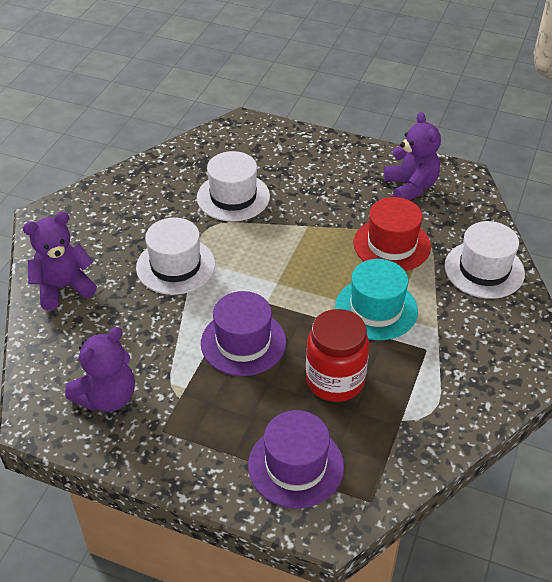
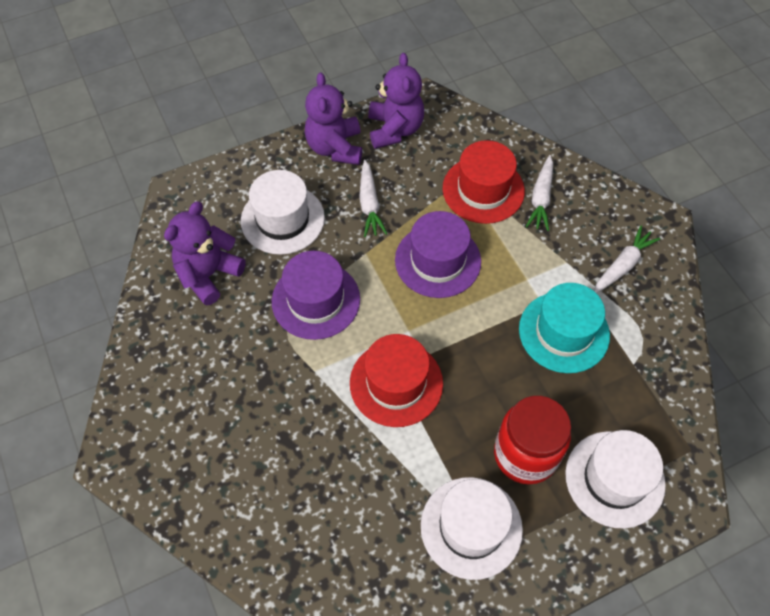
red hat: [354,197,431,271] = 1 -> [350,334,443,427] [442,140,525,224] = 2
white carrot: none = 0 -> [359,160,387,237] [526,155,553,231] [594,226,660,293] = 3

